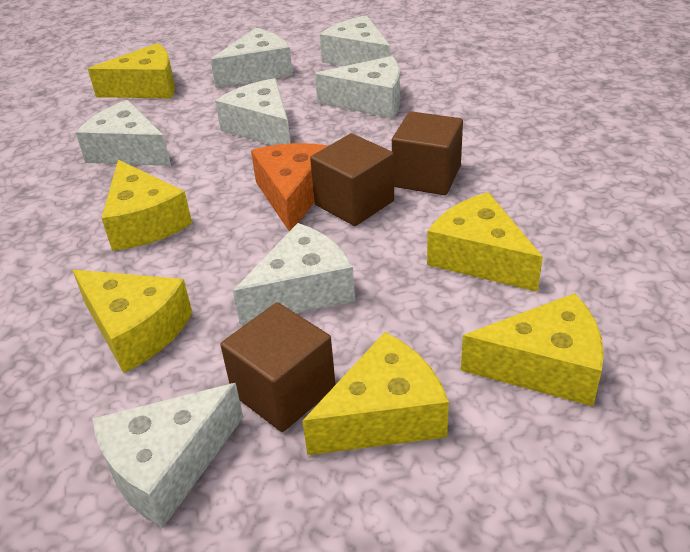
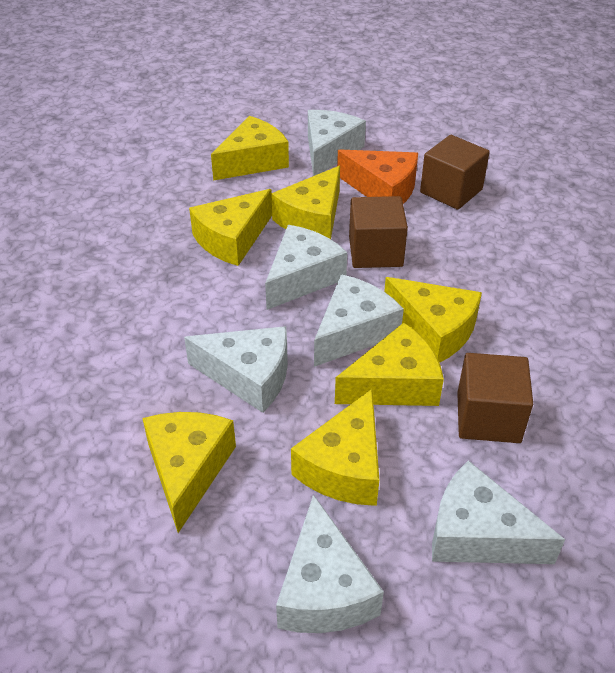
white cheese: [76,100,171,166] [93,383,243,528] [210,28,293,88] [215,78,291,145] [233,223,355,325] [315,56,400,118] [320,15,391,66] = 7 -> [184,326,288,413] [265,225,347,310] [276,494,384,633] [308,110,366,176] [314,274,404,367] [432,460,565,564] = 6
yellow cheese: [72,270,192,373] [88,43,175,98] [102,160,192,251] [302,332,449,455] [427,192,543,292] [461,293,604,406] = 6 -> [142,412,236,533] [189,189,272,266] [211,116,289,181] [271,166,340,239] [291,389,379,506] [335,323,444,406] [384,277,482,363] = 7

